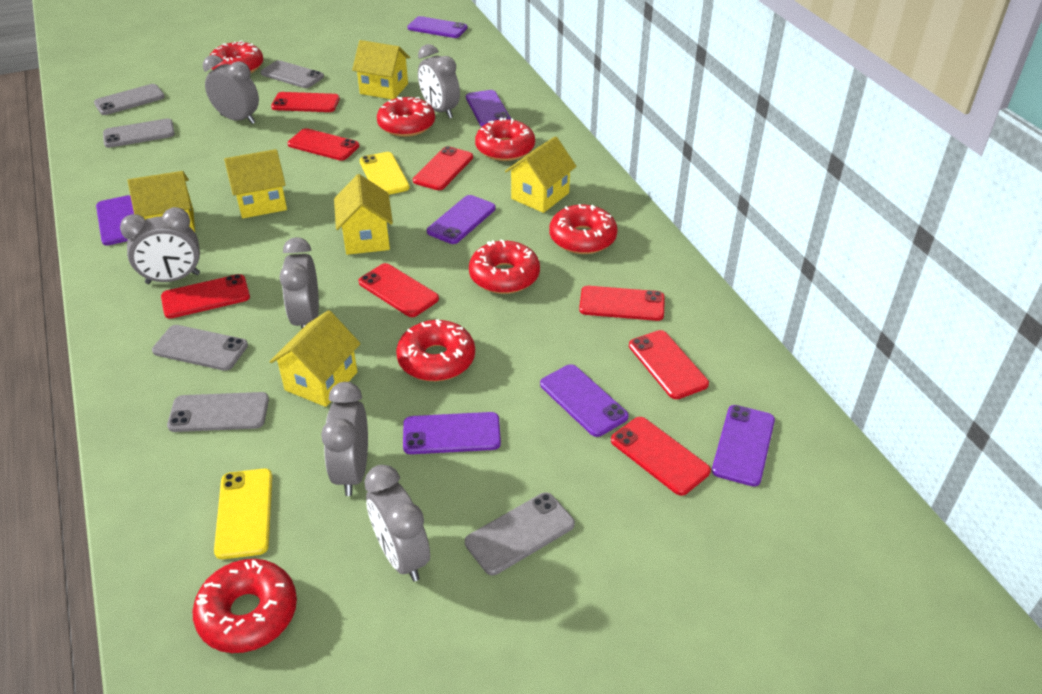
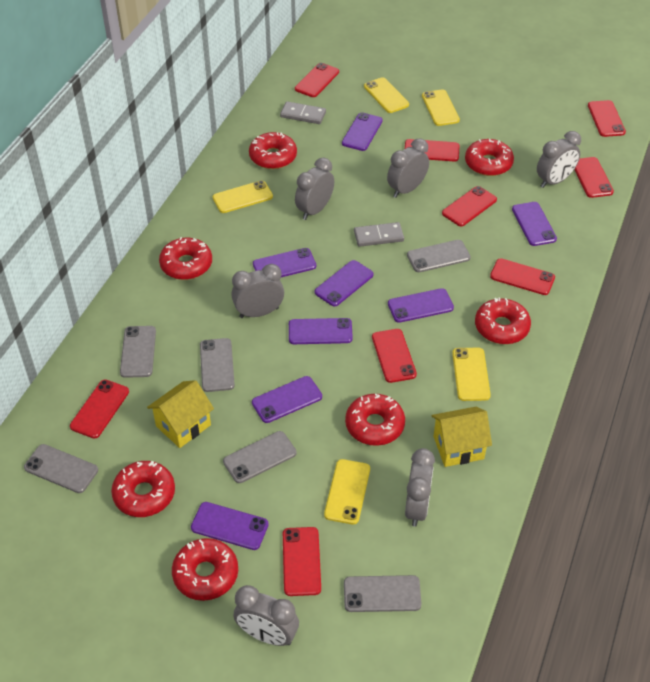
grey domino: none = 0 -> [280,101,326,124] [354,222,404,247] = 2
purple phone: [96,195,134,245] [403,412,501,454] [407,16,467,38] [427,195,496,244] [466,90,511,126] [540,364,629,437] [712,405,775,487] = 7 -> [191,502,269,550] [252,376,322,423] [253,248,316,277] [289,318,353,344] [315,260,374,307] [342,113,383,151] [388,288,454,323] [512,202,557,246] = 8
red phone: [161,274,250,319] [271,92,340,112] [288,128,359,161] [358,263,439,317] [413,146,473,190] [579,286,665,321] [611,417,711,496] [629,330,709,399] = 8 -> [70,379,129,438] [283,527,321,596] [295,63,339,97] [372,329,417,383] [405,139,460,161] [442,186,497,226] [490,258,555,295] [574,157,614,198] [588,100,626,137] = 9
yellow house: [128,171,195,232] [224,149,287,218] [270,310,361,407] [334,174,393,255] [352,40,410,99] [505,136,577,213] = 6 -> [147,380,214,448] [432,407,492,467] = 2
yellow phone: [214,469,272,559] [360,152,410,195] = 2 -> [212,180,273,213] [324,459,370,525] [364,77,409,113] [422,89,460,126] [452,348,491,401] = 5

